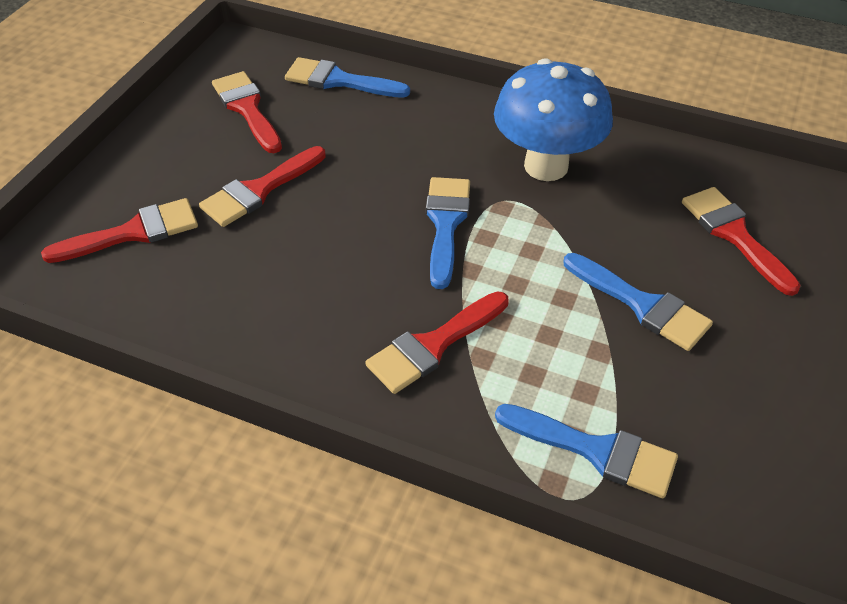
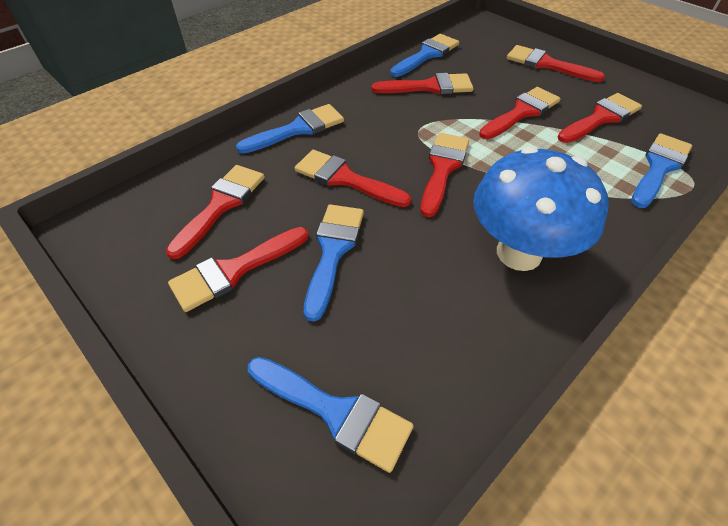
blue brush: [285,57,410,98] [426,177,470,289] [495,404,678,498] [564,253,713,351] = 4 -> [236,104,344,154] [248,357,414,473] [304,204,364,322] [390,34,459,77] [632,133,692,208] = 5
red brush: [41,198,198,263] [199,146,326,227] [212,71,282,153] [365,291,509,394] [682,187,800,296] = 5 -> [166,165,265,259] [168,227,309,312] [295,150,411,207] [371,73,473,95] [420,133,469,217] [479,87,561,139] [507,45,605,82] [558,93,642,143] = 8

